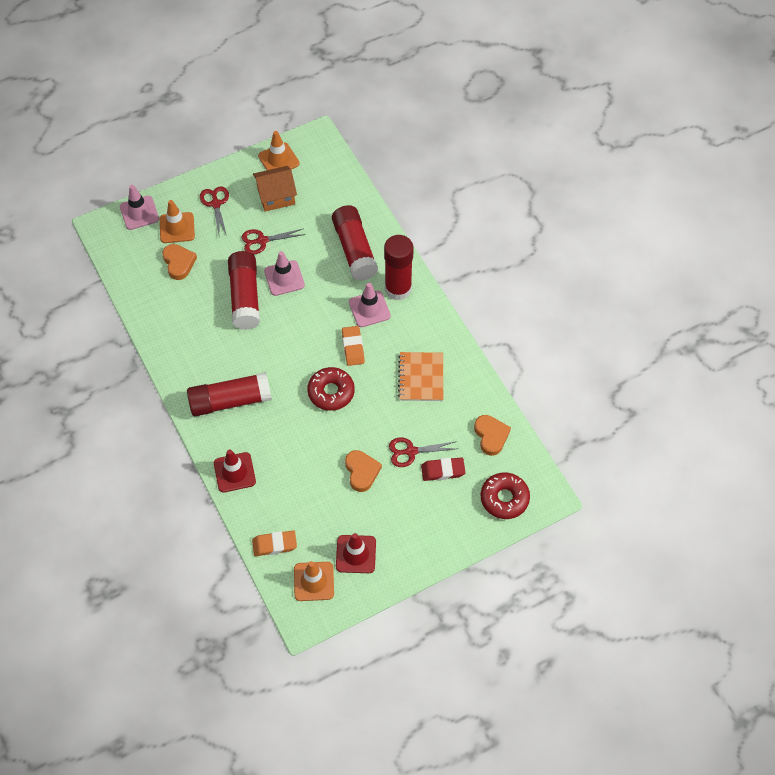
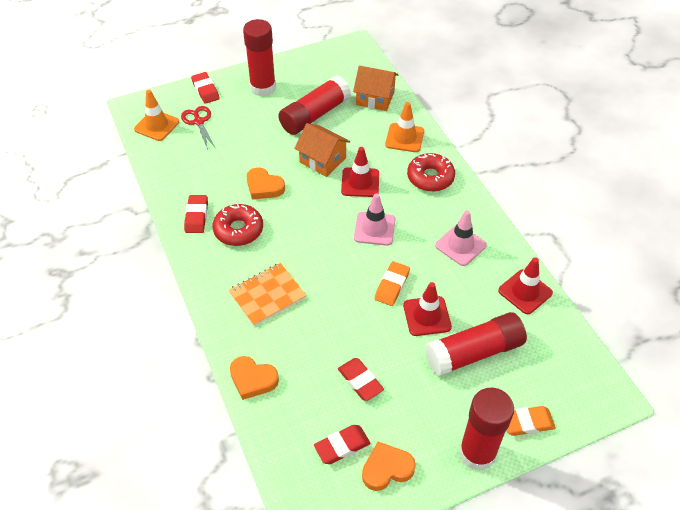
orange house: [253,166,297,212] = 1 -> [294,123,350,177] [353,65,398,111] = 2
orange traffic cone: [160,200,195,243] [258,131,299,170] [294,561,334,601] = 3 -> [134,89,179,141] [385,102,424,152] = 2
pink traffic cone: [120,185,159,230] [264,251,305,296] [349,283,391,327] = 3 -> [354,193,395,246] [435,210,487,266] = 2
red eraser: [421,457,466,481] = 1 -> [184,195,208,233] [191,72,220,104] [314,425,370,464] [338,358,384,401] = 4
red scissors: [200,186,229,236] [241,229,306,255] [389,438,457,467] = 3 -> [181,106,215,150] = 1
red traffic cone: [214,449,256,493] [336,533,376,573] = 2 -> [341,147,379,197] [403,282,452,336] [498,257,553,314] = 3

